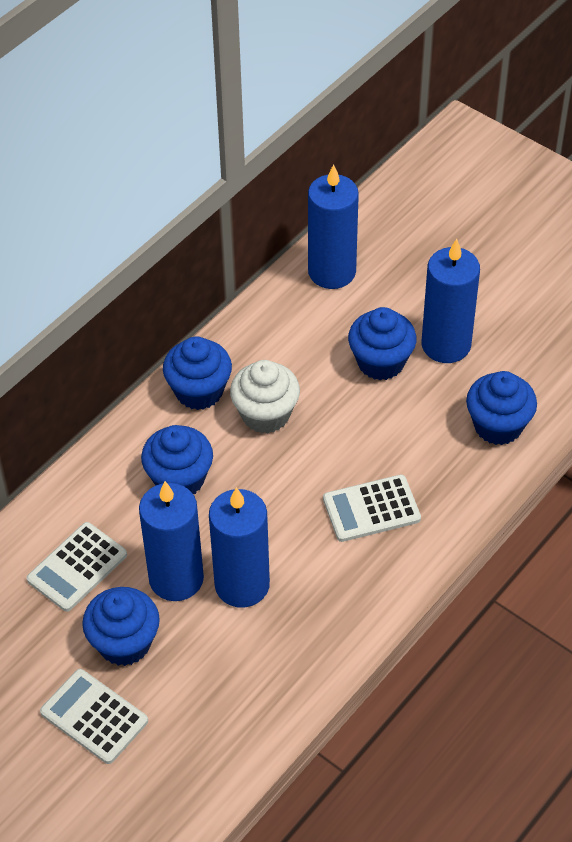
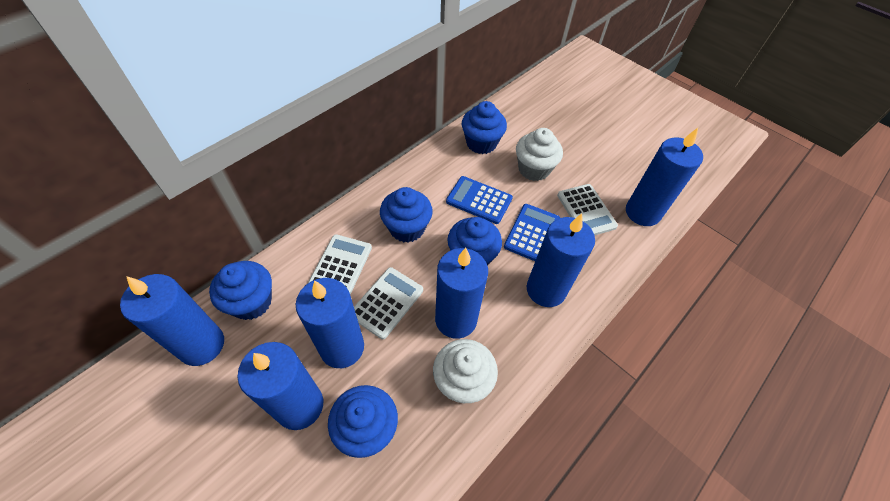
blue calculator: none = 0 -> [446,176,513,224] [504,204,560,261] = 2
blue candle: [139,481,204,601] [209,487,270,608] [308,164,359,289] [422,239,480,363] = 4 -> [120,274,224,366] [238,342,323,430] [295,278,364,368] [435,248,488,339] [527,214,595,307] [626,128,703,226] = 6
white cupcake: [230,360,300,433] = 1 -> [433,339,498,403] [516,128,563,181] = 2

